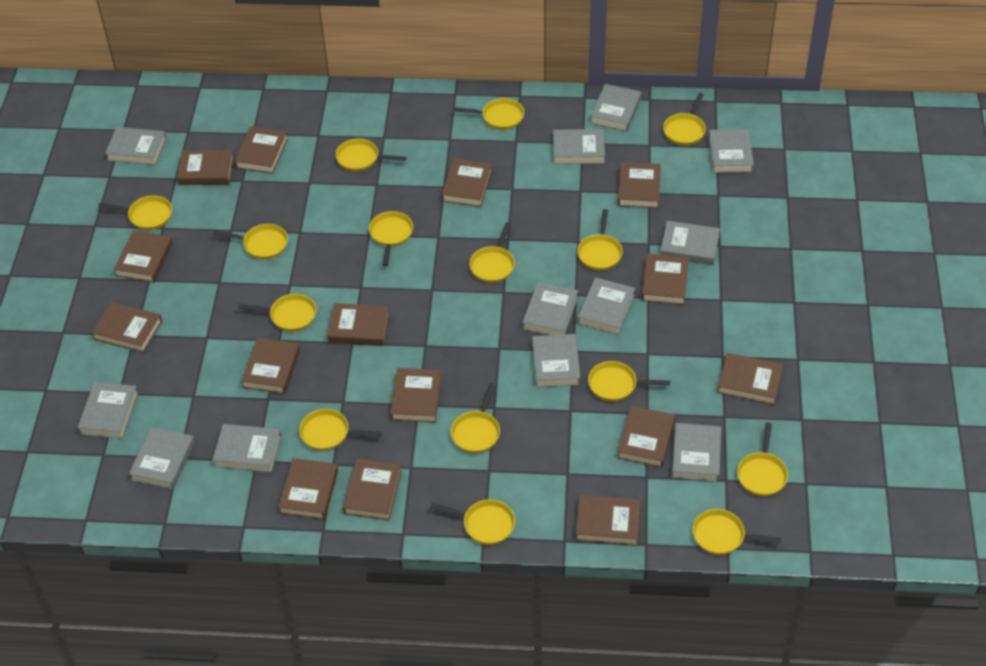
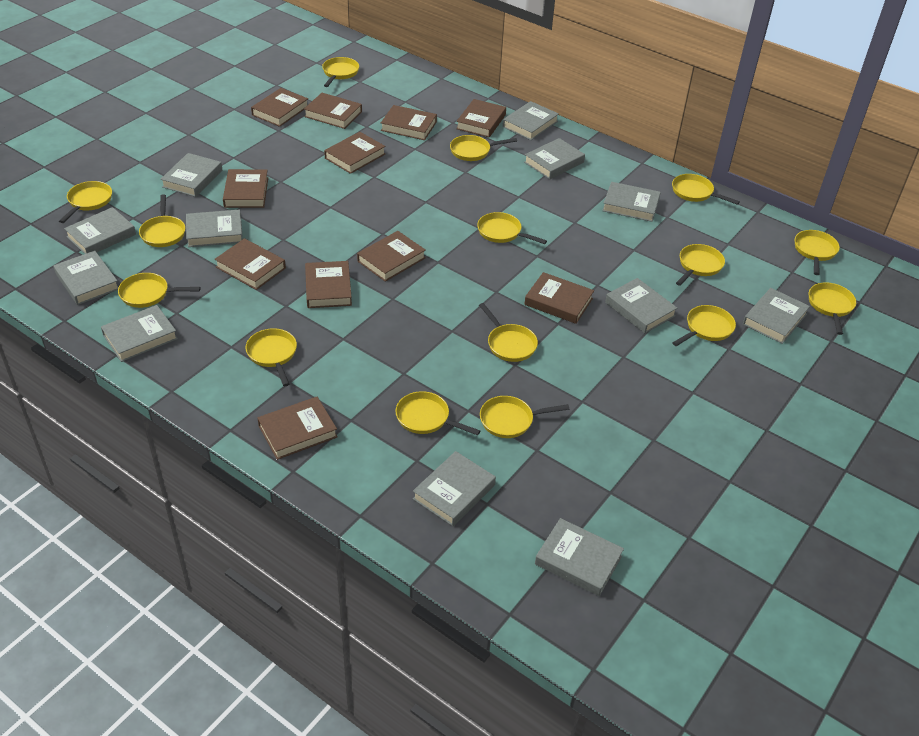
brown book: [92,302,162,353] [114,231,173,283] [177,150,234,185] [234,127,288,174] [241,338,300,394] [278,458,338,520] [327,303,389,346] [343,459,402,520] [390,368,442,423] [441,158,492,207] [576,495,640,546] [618,162,661,208] [618,406,675,468] [642,253,689,305] [717,353,783,405] = 15 -> [215,238,286,290] [223,169,268,208] [251,88,308,127] [257,397,338,460] [304,93,362,129] [305,261,352,308] [324,132,385,174] [357,231,426,282] [381,105,437,140] [456,99,506,138] [524,272,594,324] = 11

